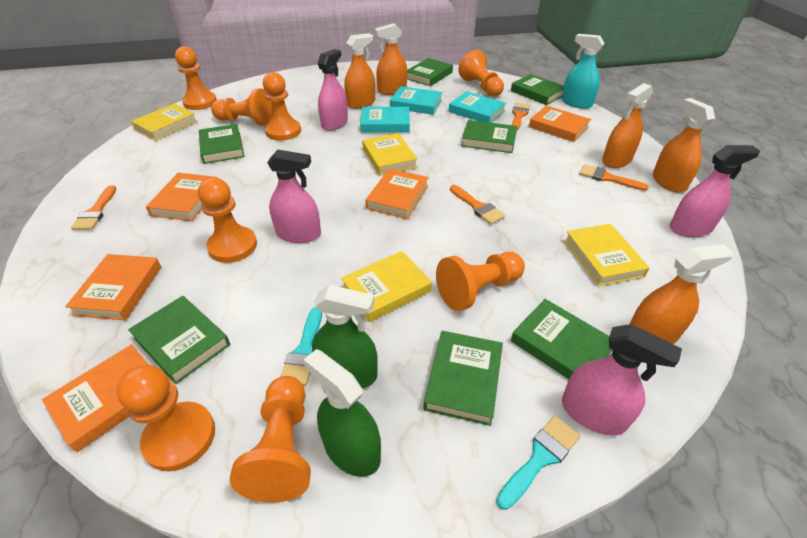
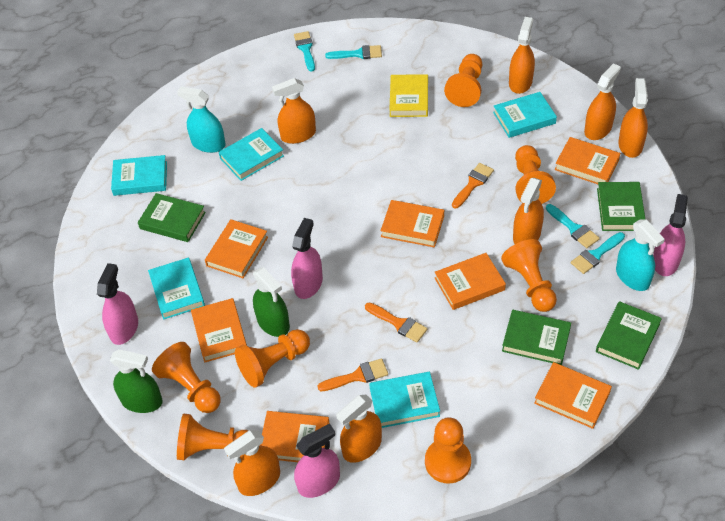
green book: [128,296,230,384] [199,124,244,164] [407,58,453,86] [423,331,503,426] [461,120,517,153] [511,74,564,105] [511,299,613,379] = 7 -> [138,193,206,242] [502,310,571,365] [596,301,662,370] [597,182,645,231] = 4
orange book: [42,344,149,452] [65,254,161,320] [146,173,217,221] [365,168,429,219] [529,105,591,142] = 5 -> [191,298,247,362] [205,219,268,278] [259,411,329,462] [380,200,444,247] [435,253,506,310] [534,362,612,429] [555,137,620,184] = 7
orange brush: [71,185,116,230] [450,185,505,225] [512,103,530,131] [579,164,649,191] = 4 -> [317,358,388,391] [365,303,427,342] [452,163,494,208] = 3
orange pawn: [117,365,215,471] [175,46,217,110] [198,177,257,263] [211,89,272,126] [230,376,311,503] [263,72,301,141] [436,252,525,311] [459,50,504,97] = 8 -> [152,342,221,413] [177,414,248,460] [235,329,310,388] [425,417,471,484] [444,54,482,107] [501,239,557,312] [515,145,556,204] = 7
orange spray bottle: [344,33,375,109] [375,23,407,95] [602,83,653,168] [630,244,734,344] [653,98,715,193] = 5 -> [224,430,280,496] [272,78,316,144] [336,395,382,463] [509,17,535,94] [513,178,544,244] [584,63,621,140] [618,78,648,158] = 7
turquoise book: [360,107,410,132] [390,86,443,115] [449,91,506,123] = 3 -> [111,155,167,196] [148,257,205,320] [219,128,284,181] [369,372,440,428] [493,92,557,138] = 5
turquoise brush: [280,306,322,386] [496,416,580,510] = 2 -> [294,31,315,71] [325,45,382,59] [546,204,600,248] [571,232,625,274] = 4
turquoise spray bottle: [562,34,605,109] = 1 -> [177,87,226,153] [616,219,665,291] = 2
yellow book: [131,104,198,141] [341,251,432,322] [362,133,418,176] [564,224,650,286] = 4 -> [389,74,428,117] = 1

